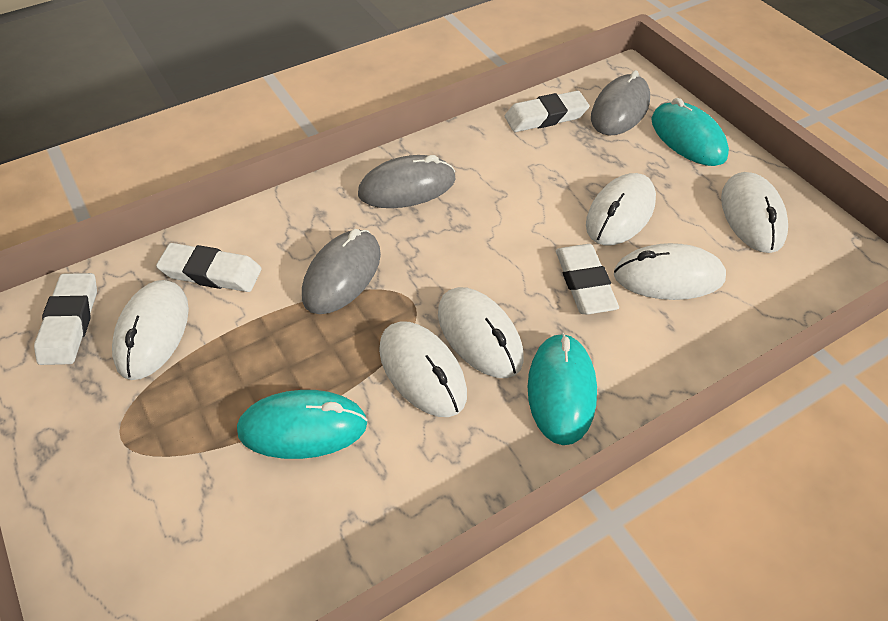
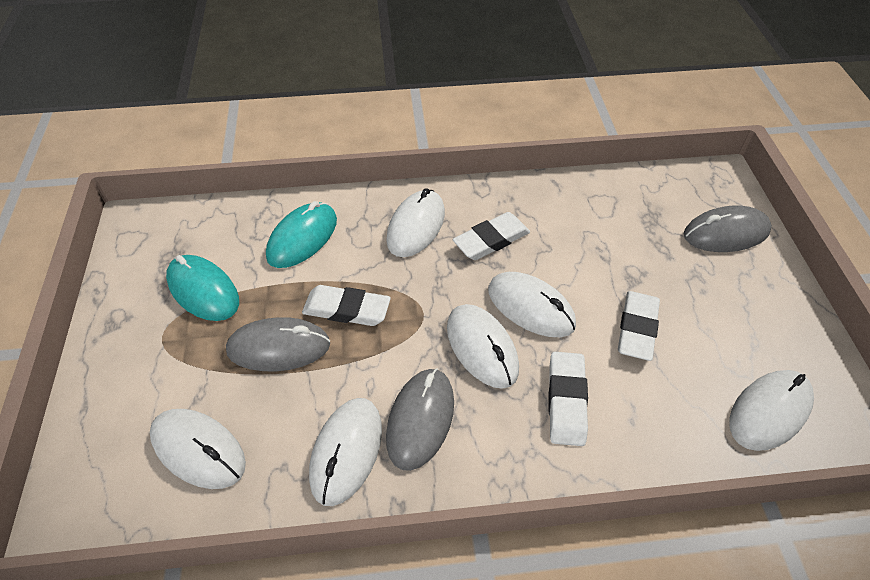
turquoise mouse: [237,390,367,459] [527,333,597,445] [651,98,729,166] = 3 -> [166,255,239,321] [266,201,337,268] = 2

